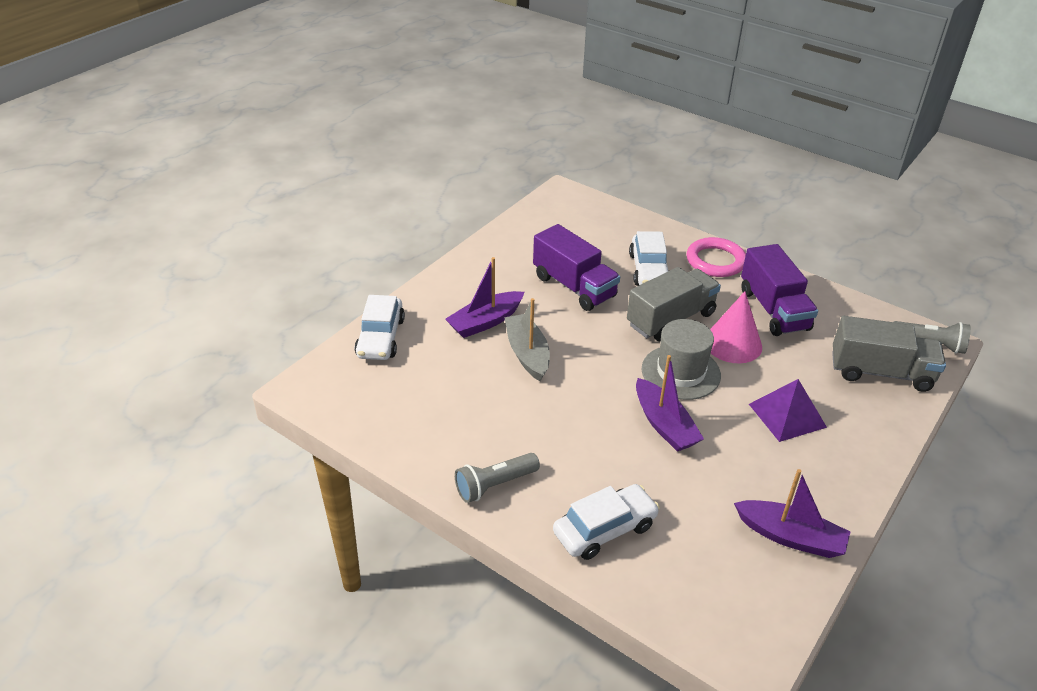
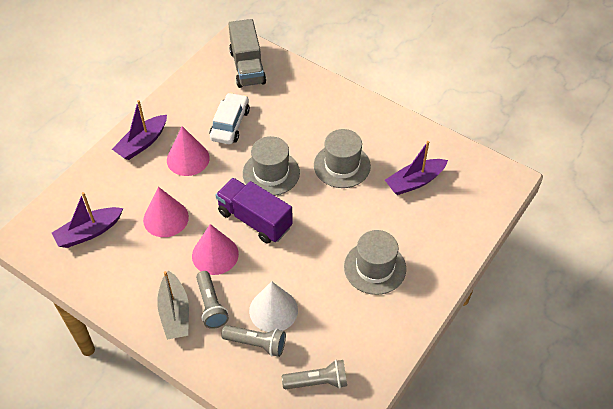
grey flashlight: [455,453,540,503] [894,321,971,354] = 2 -> [196,271,229,329] [221,325,286,357] [282,360,347,389] = 3
grey hat: [642,319,721,400] = 1 -> [243,136,300,196] [314,129,371,188] [344,230,406,295] = 3
grey truck: [627,267,721,342] [832,316,946,392] = 2 -> [229,19,266,88] = 1
pink cone: [710,291,762,363] = 1 -> [143,187,189,237] [167,126,210,176] [192,224,239,275] = 3
pink ring: [687,237,746,277] = 1 -> none = 0
purple pyramid: [749,379,827,442] = 1 -> none = 0
purple truck: [533,224,620,311] [741,244,818,336] = 2 -> [216,178,293,244] = 1
white car: [355,295,405,360] [553,484,660,560] [629,231,669,286] = 3 -> [210,92,250,144] = 1
white cone: none = 0 -> [249,281,298,332] = 1

